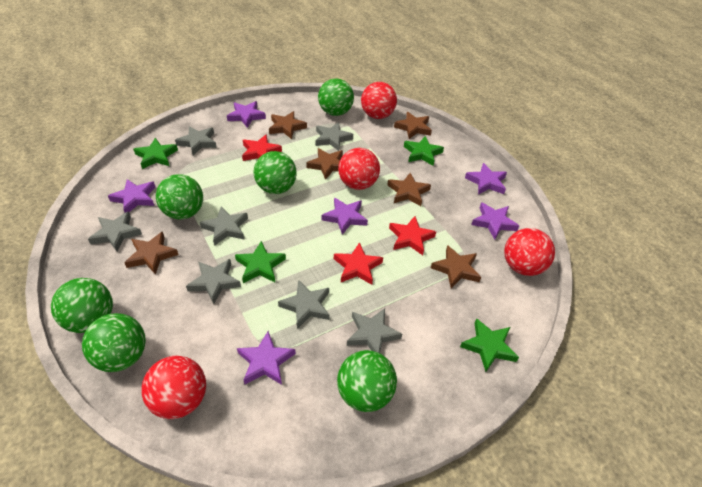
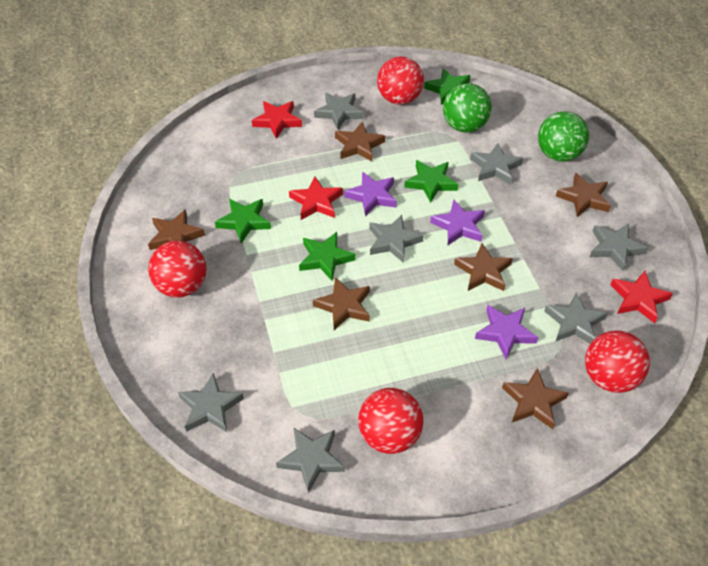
green ball: [51,278,113,333] [82,313,146,372] [156,174,203,220] [253,151,297,194] [318,78,354,116] [337,350,397,412] = 6 -> [443,83,492,132] [538,111,589,162] = 2
purple star: [108,179,155,213] [227,101,266,128] [237,331,296,385] [322,198,368,235] [465,163,507,195] [471,202,519,239] = 6 -> [344,172,397,216] [430,199,485,245] [475,305,538,359] = 3

